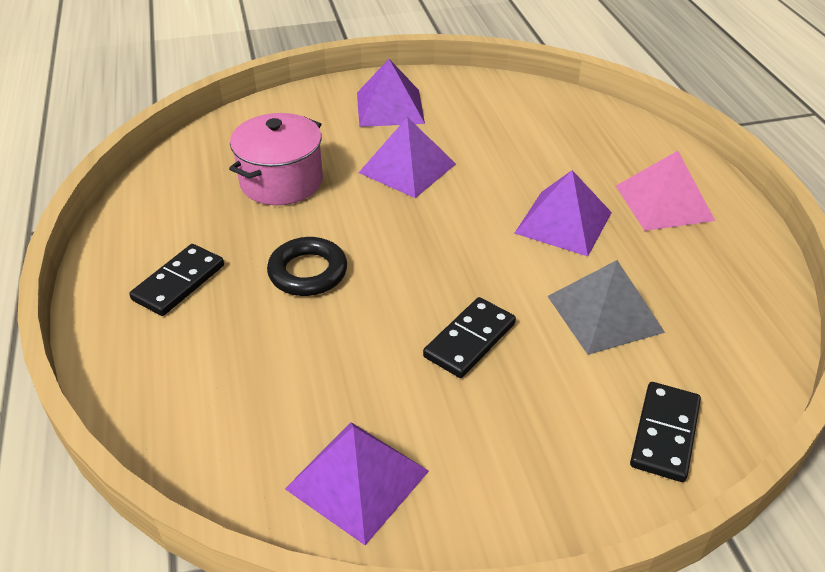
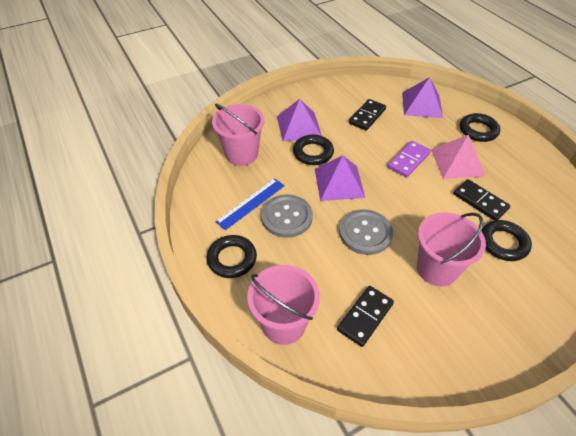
black ring: [267,237,347,296] = 1 -> [207,235,257,278] [293,134,334,165] [460,113,500,142] [481,220,532,261] = 4
blue ruler: none = 0 -> [215,178,285,230] = 1
grey button: none = 0 -> [261,194,313,238] [339,209,393,255] = 2
grey pyramid: [547,260,665,355] = 1 -> none = 0
pink bucket: none = 0 -> [212,103,265,166] [247,265,320,345] [417,212,486,287] = 3
pink pot: [229,113,323,205] = 1 -> none = 0
purple domino: none = 0 -> [388,141,431,177] = 1
purple pyramid: [285,422,429,545] [357,59,425,127] [359,117,456,198] [514,170,612,256] = 4 -> [277,99,322,142] [315,155,365,201] [402,77,443,118] = 3

